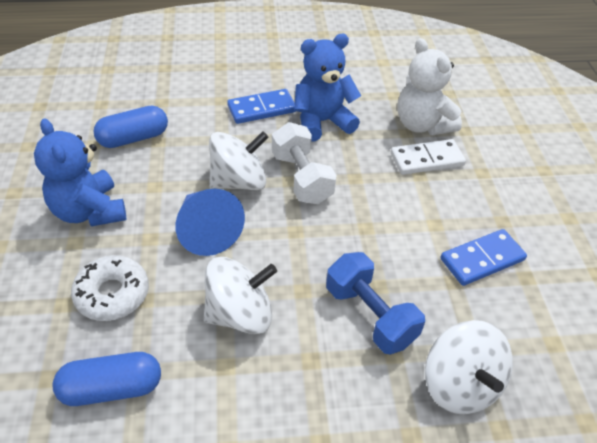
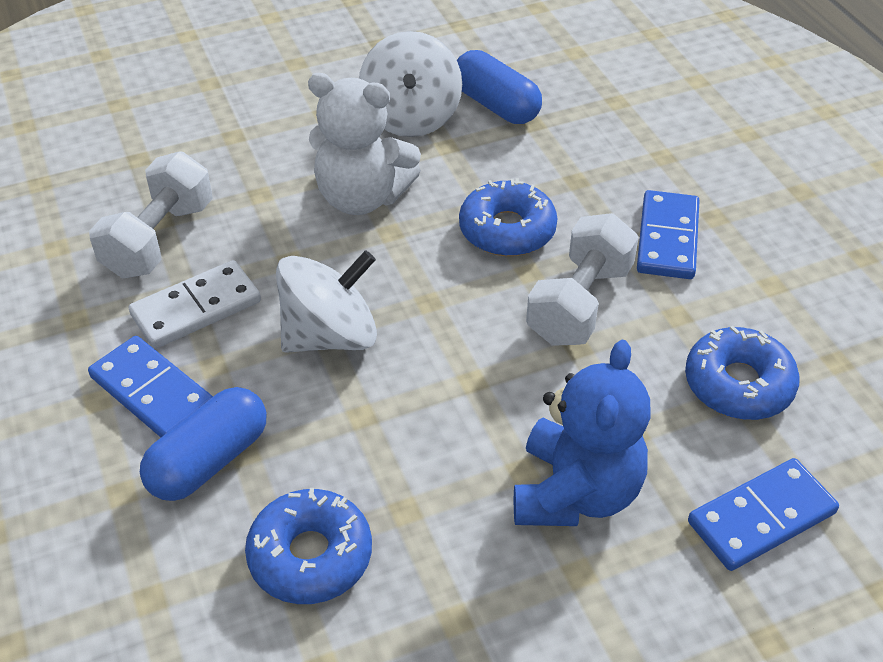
blue cone: [175,189,245,256] = 1 -> none = 0
blue domino: [227,89,296,124] [441,229,527,286] = 2 -> [88,336,213,437] [637,190,700,279] [688,458,839,571] = 3
blue donut: none = 0 -> [245,488,372,604] [459,178,557,256] [685,326,800,420] = 3
blue dumbbell: [326,252,425,354] = 1 -> none = 0
blue teddy bear: [34,118,126,226] [294,34,361,142] = 2 -> [514,340,650,526] = 1
white donut: [71,255,149,321] = 1 -> none = 0
white dumbbell: [272,122,337,204] = 1 -> [89,151,213,278] [526,213,639,346] = 2
white spinning top: [204,257,277,334] [209,131,268,190] [425,320,513,414] = 3 -> [276,250,377,353] [359,31,462,137] = 2

